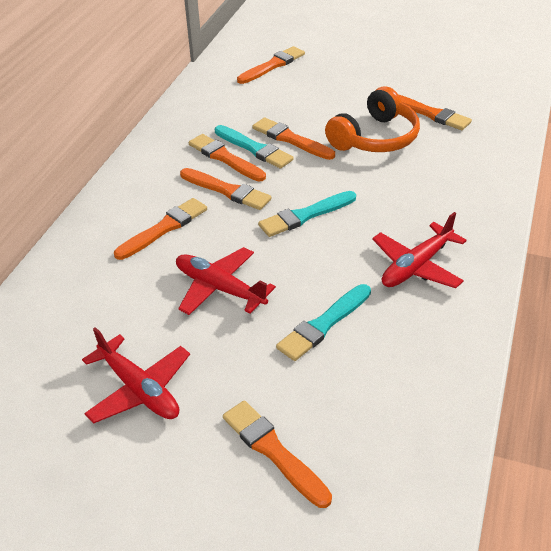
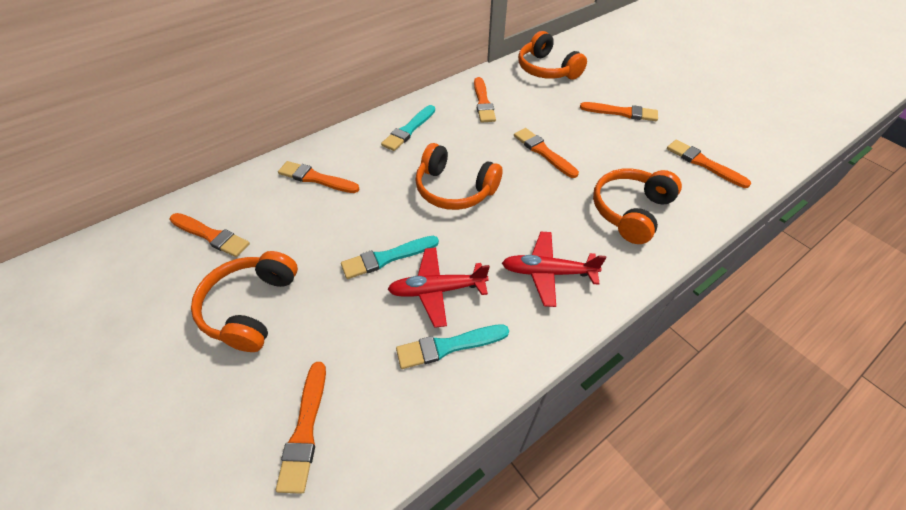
orange headphones: [325,87,420,152] = 1 -> [191,251,298,352] [415,143,503,210] [518,31,587,80] [593,168,682,244] = 4
red plane: [82,327,190,423] [176,247,276,315] [372,212,467,288] = 3 -> [387,248,490,328] [502,232,606,307] = 2

